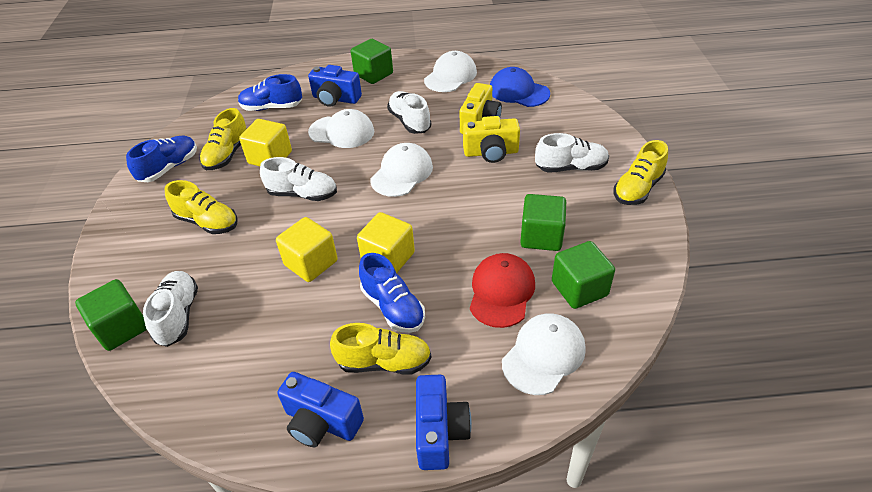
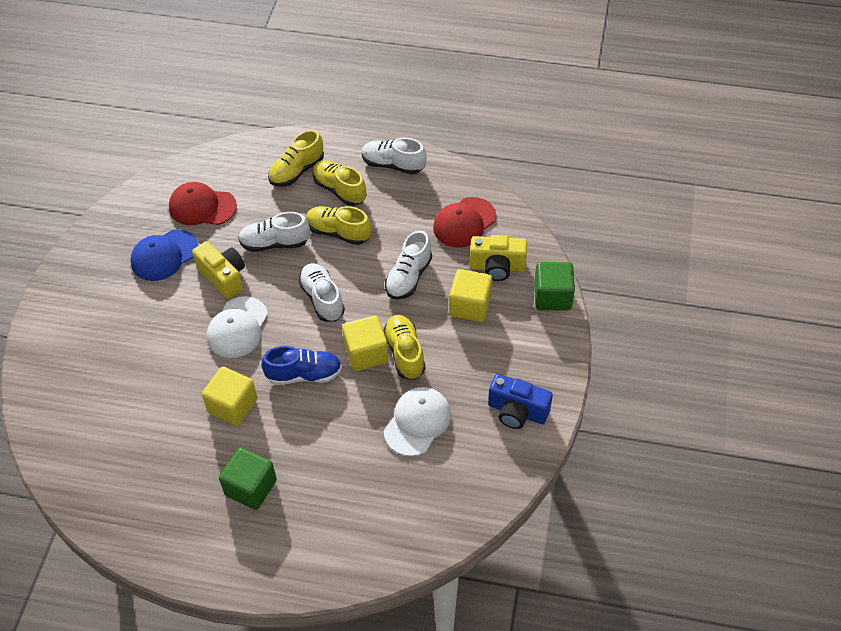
blue camera: [277,372,364,447] [308,65,362,107] [416,375,472,470] = 3 -> [488,374,553,429] = 1
blue shoe: [126,135,197,182] [238,74,302,111] [359,253,425,333] = 3 -> [261,346,342,385] = 1
green cube: [75,279,147,351] [351,39,393,84] [520,194,566,251] [552,241,615,309] = 4 -> [219,447,277,510] [534,262,575,310] = 2
red cap: [470,253,535,328] = 1 -> [169,182,237,225] [433,197,497,248] = 2
white cap: [308,109,374,148] [370,143,433,197] [424,51,477,92] [502,314,586,395] = 4 -> [207,296,268,358] [384,387,451,456] = 2

